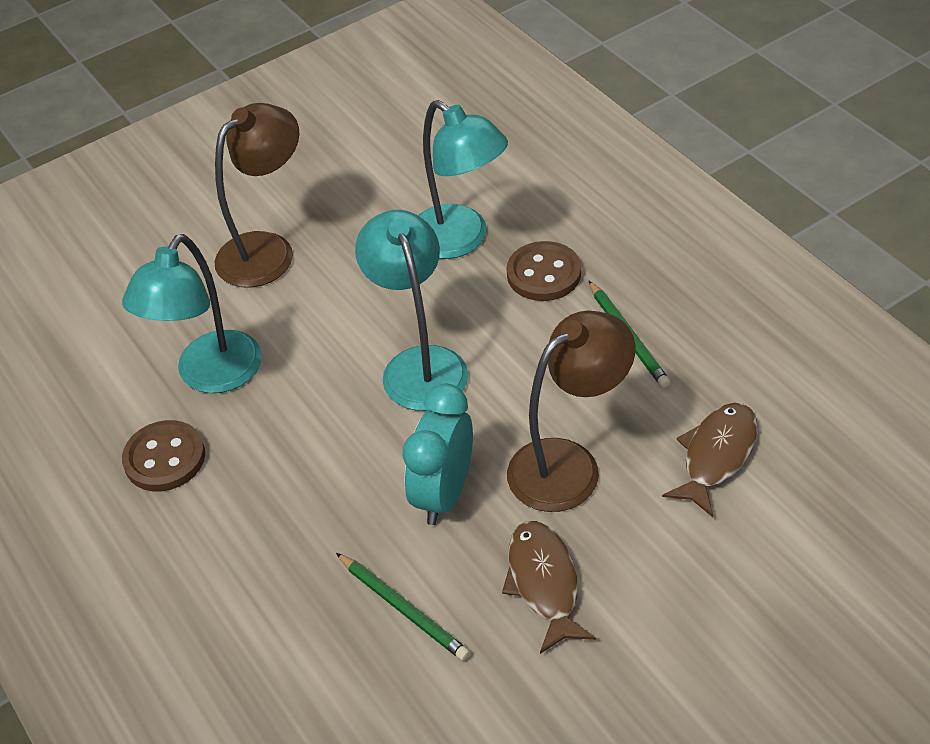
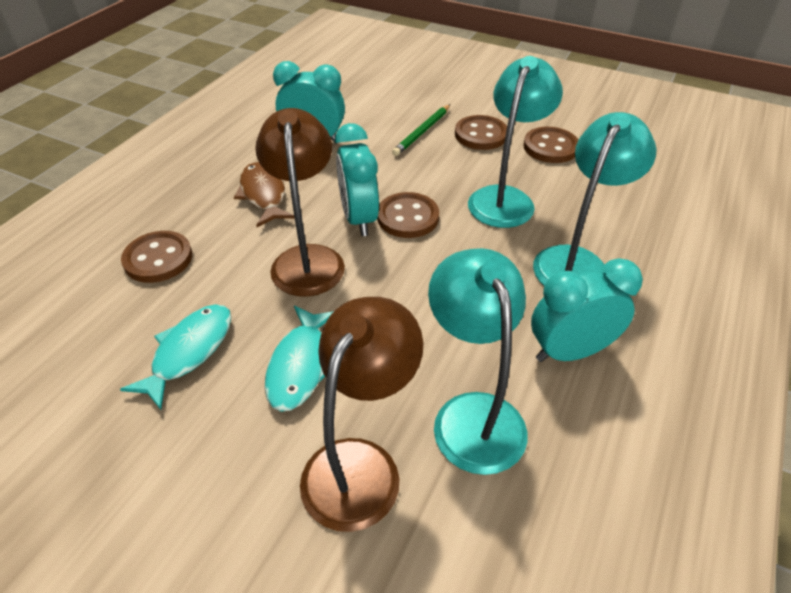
brown button: [122,420,205,491] [507,241,581,301] = 2 -> [121,231,192,283] [377,192,439,238] [455,115,507,150] [523,127,578,163] = 4
brown fish: [502,521,596,654] [662,403,758,517] = 2 -> [234,162,295,227] = 1
green pencil: [336,553,470,661] [589,281,670,388] = 2 -> [392,105,450,156] = 1
turquoise clock: [402,384,473,525] = 1 -> [273,61,345,144] [335,123,379,236] [531,258,643,362] = 3
turquoise fish: none = 0 -> [120,304,231,410] [265,306,334,412] = 2

